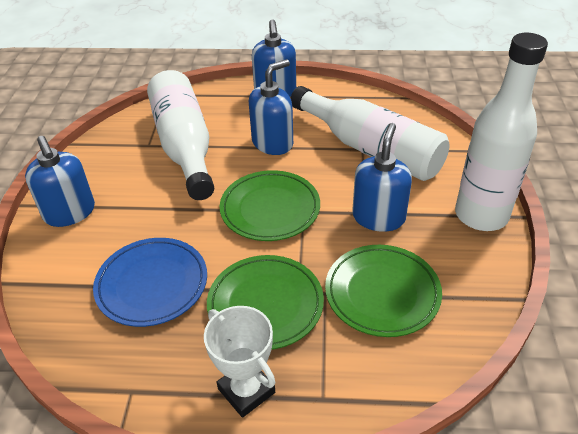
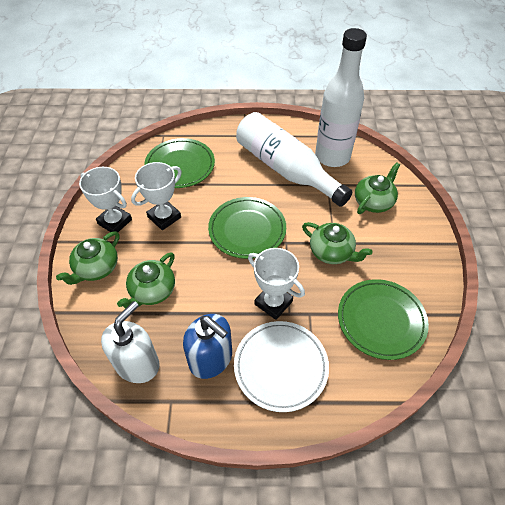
blue plate: [93,238,207,327] = 1 -> none = 0
blue soap dispenser: [25,136,95,227] [249,59,293,155] [252,19,296,97] [352,123,412,232] = 4 -> [183,314,232,379] = 1
green teapot: none = 0 -> [56,231,119,285] [117,252,175,309] [302,222,372,264] [355,162,400,214] = 4
white bottle: [147,70,214,200] [291,86,449,181] [455,33,548,231] = 3 -> [236,112,352,207] [315,28,367,167] = 2
white plate: none = 0 -> [234,321,329,412] = 1
white soap dispenser: none = 0 -> [101,301,159,383] = 1
white trophy: [204,306,276,418] = 1 -> [79,167,132,232] [131,162,182,230] [248,248,305,320] = 3

